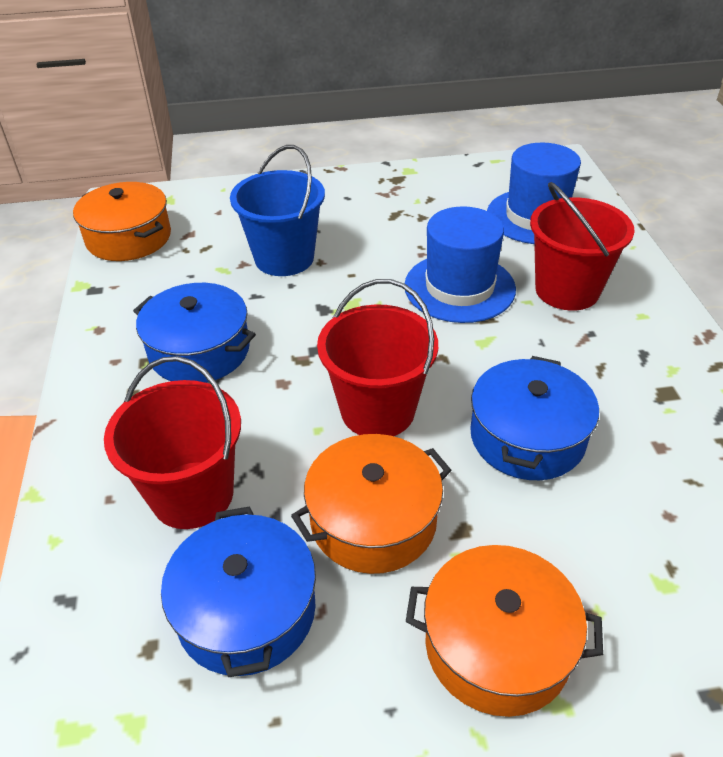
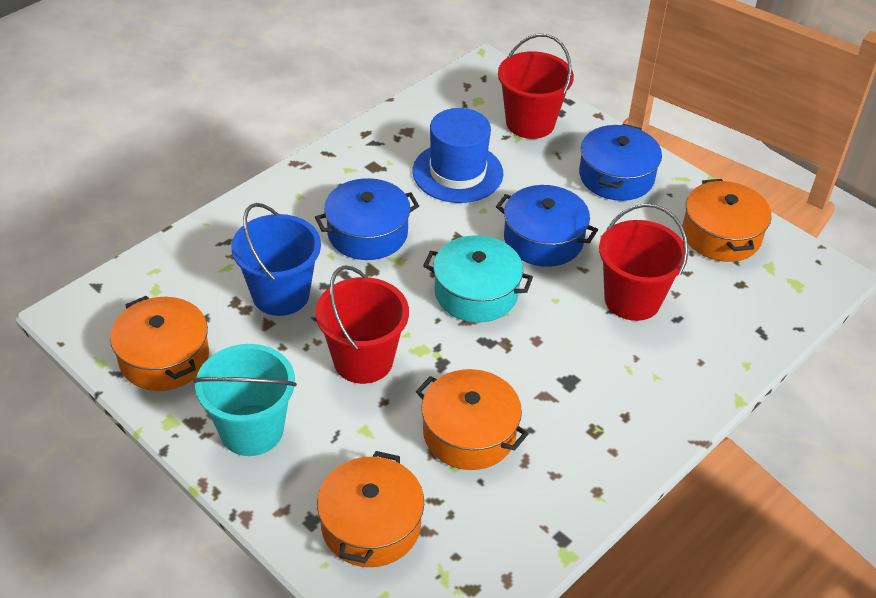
blue hat: [405,206,516,323] [487,143,581,244] = 2 -> [413,108,503,203] = 1
orange pot: [73,182,171,261] [291,434,451,574] [406,545,603,717] = 3 -> [110,296,209,391] [317,451,424,567] [416,369,528,470] [682,179,772,262] = 4
turquoise bucket: none = 0 -> [193,344,297,456] = 1
turquoise pot: none = 0 -> [423,235,533,323] = 1

